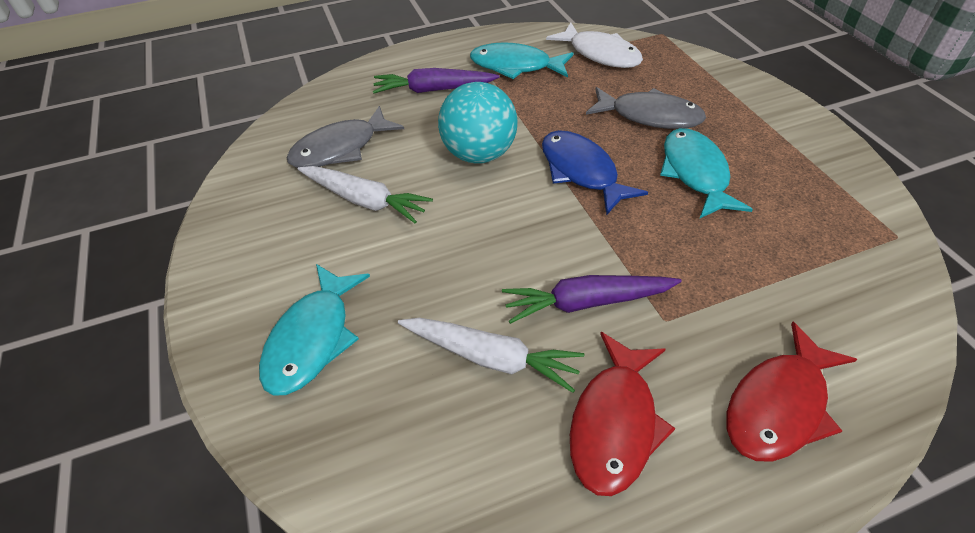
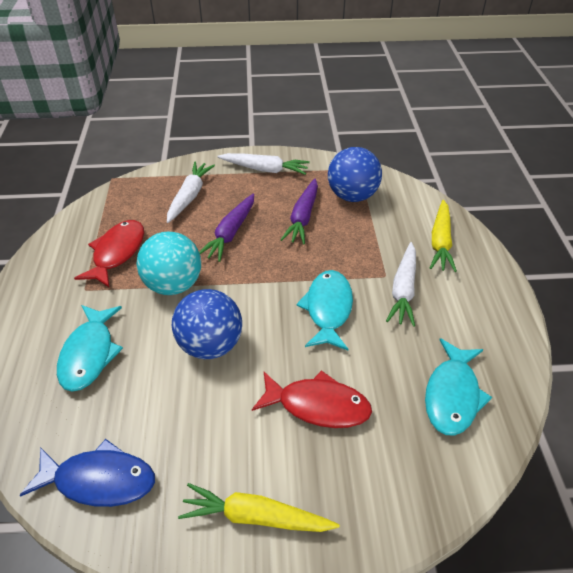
blue ball: none = 0 -> [172,289,242,359] [328,147,382,202] = 2
grey fish: [287,106,404,168] [586,87,706,129] = 2 -> none = 0
white carrot: [298,166,433,223] [398,318,584,393] = 2 -> [167,162,215,223] [217,153,310,175] [386,242,416,327] = 3
white fish: [546,22,643,68] = 1 -> none = 0
yellow carrot: none = 0 -> [178,483,339,532] [430,200,457,272] = 2

